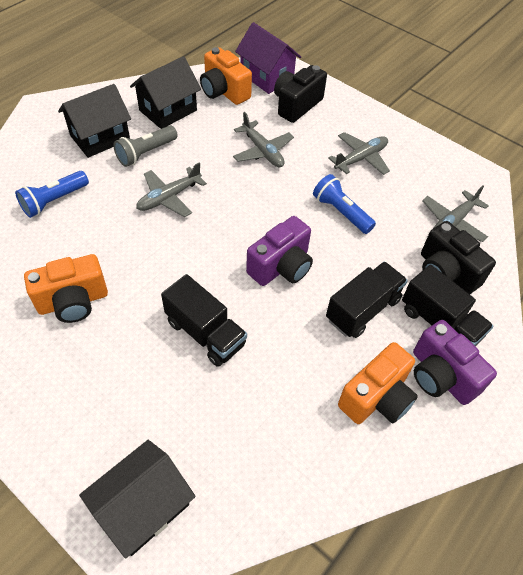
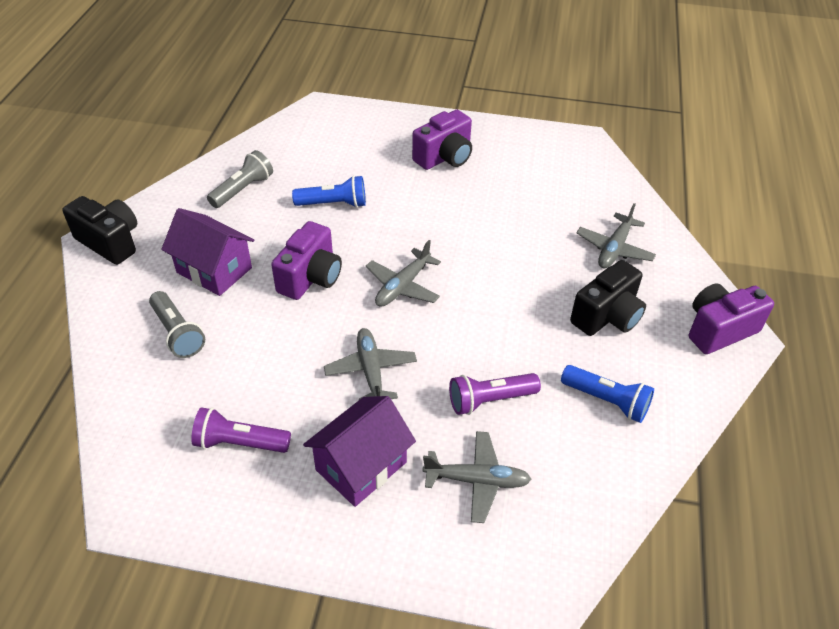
black house: [58,84,131,158] [79,440,196,559] [130,56,201,129] = 3 -> none = 0
black truck: [161,274,247,367] [326,262,408,338] [402,265,494,346] = 3 -> none = 0
grey flashlight: [113,125,178,167] = 1 -> [149,291,205,358] [207,150,273,208] = 2
orange camera: [24,254,108,323] [200,47,252,105] [338,342,418,424] = 3 -> none = 0
purple camera: [246,216,313,286] [413,320,497,405] = 2 -> [271,221,342,300] [412,110,472,170] [689,283,774,354] = 3
purple flashlight: none = 0 -> [191,407,291,453] [449,373,541,415] = 2
purple house: [235,22,301,94] = 1 -> [161,208,254,296] [303,396,416,507] = 2

